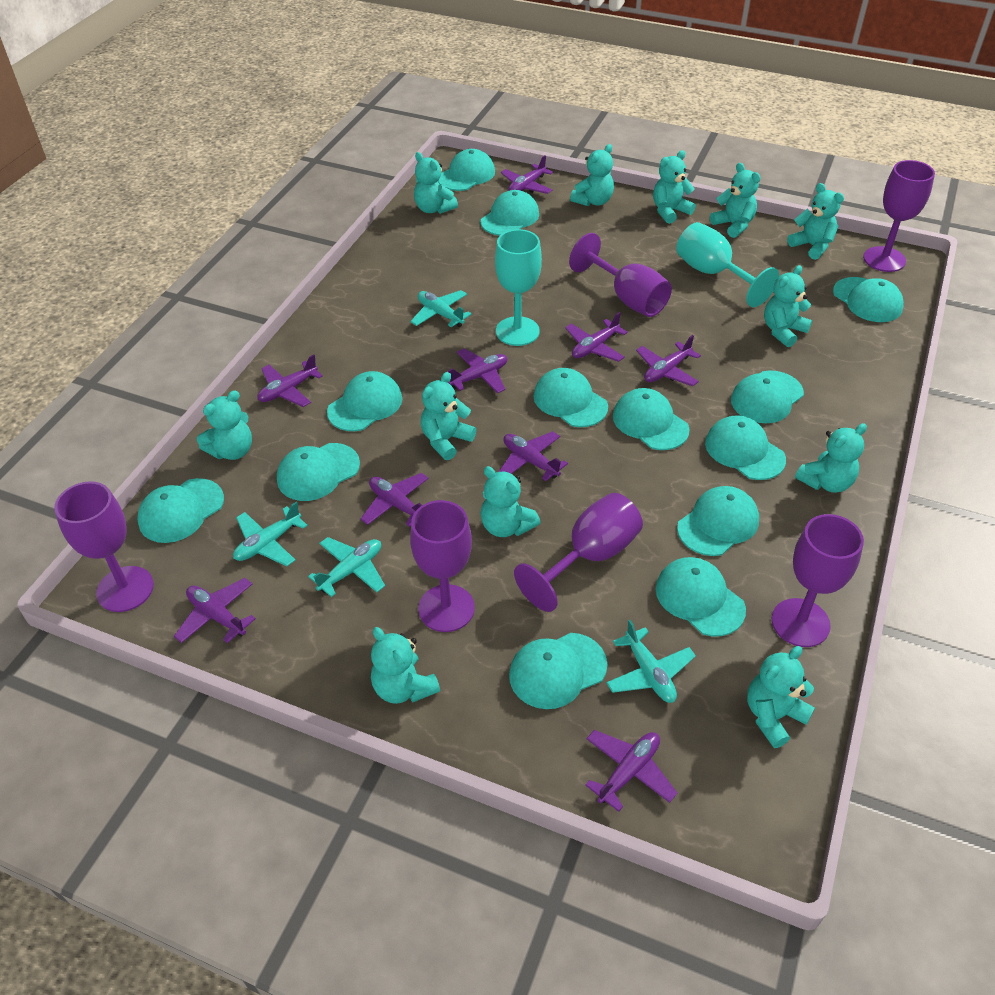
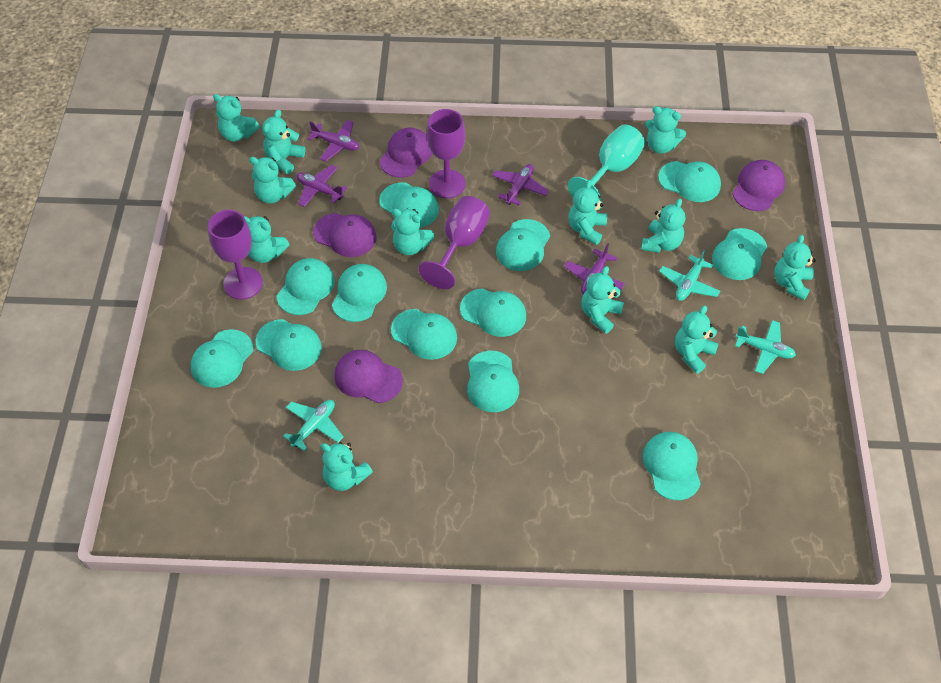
purple cap: none = 0 -> [313,213,377,257] [334,350,403,403] [380,128,432,178] [733,160,785,211] = 4
purple goblet: [54,481,154,612] [410,500,475,632] [514,493,643,612] [569,233,672,317] [772,514,864,647] [863,160,935,272] = 6 -> [208,210,263,300] [418,196,490,289] [427,109,466,198] = 3
purple plane: [174,578,256,643] [257,355,323,407] [360,473,429,527] [447,348,507,393] [499,431,568,481] [501,156,553,194] [565,312,628,362] [585,730,677,812] [636,335,701,386] = 9 -> [296,165,348,207] [308,120,359,162] [492,164,549,205] [564,243,625,295] = 4
turquoise cap: [137,478,224,543] [277,443,360,501] [327,371,402,431] [438,149,495,191] [481,190,539,236] [509,633,608,709] [533,368,608,427] [613,388,690,450] [656,557,746,636] [677,486,759,556] [705,415,786,480] [731,370,804,423] [833,277,904,322] = 13 -> [191,329,253,388] [256,319,322,371] [277,258,335,315] [332,264,387,322] [379,182,439,228] [391,309,457,360] [460,288,526,337] [467,351,519,412] [496,219,550,271] [643,432,701,500] [658,161,721,202] [712,228,767,280] = 12
turquoise goblet: [495,229,542,346] [676,222,779,307] = 2 -> [568,125,645,200] = 1
turquoise plane: [233,501,308,566] [308,537,385,597] [410,290,472,327] [606,620,696,703] = 4 -> [283,400,344,451] [659,250,720,301] [735,320,796,374] = 3

